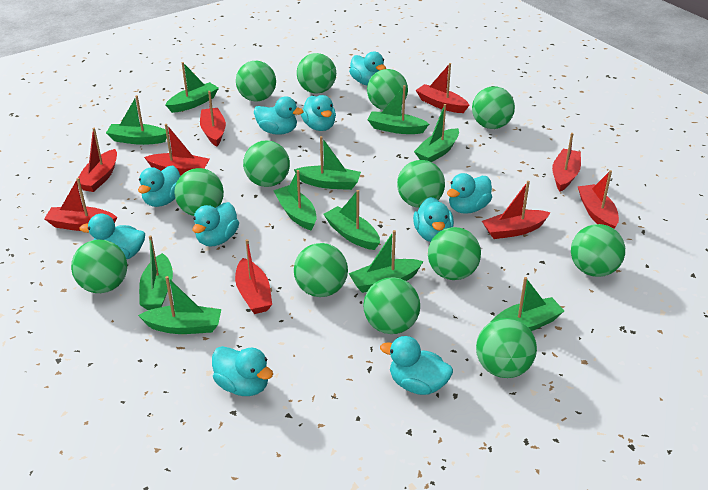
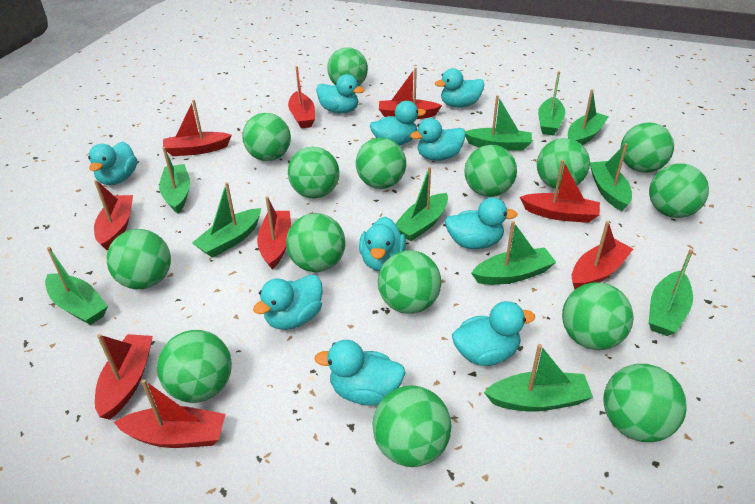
green ball: [71,239,127,293] [174,168,224,216] [236,61,276,102] [243,140,290,187] [294,243,348,297] [297,53,336,94] [363,277,420,334] [367,69,408,110] [397,160,445,208] [428,227,481,280] [472,86,515,129] [476,318,537,378] [571,224,625,277] = 13 -> [107,229,171,289] [157,330,232,403] [242,113,291,161] [286,213,345,272] [288,147,339,199] [327,47,368,86] [356,138,406,189] [372,386,451,467] [378,250,441,314] [464,145,517,197] [537,138,590,189] [562,282,634,350] [603,364,686,442] [621,122,674,173] [649,164,709,218] = 15

